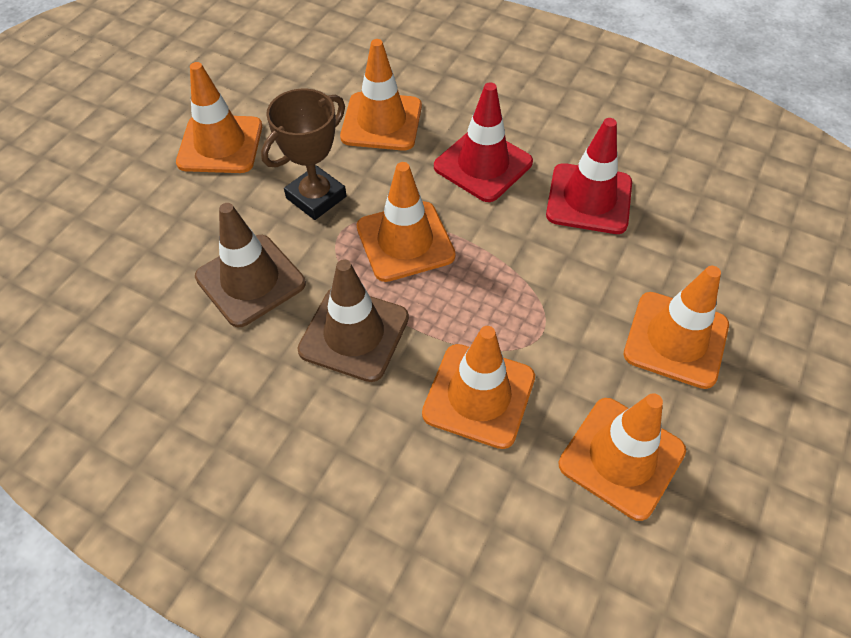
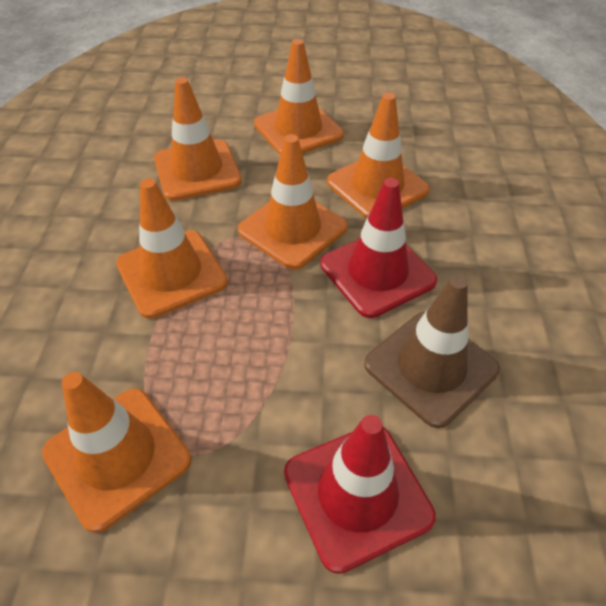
brown traffic cone: [195,203,306,327] [297,259,409,382] = 2 -> [364,275,500,428] = 1
brown trophy: [261,89,346,220] = 1 -> none = 0

